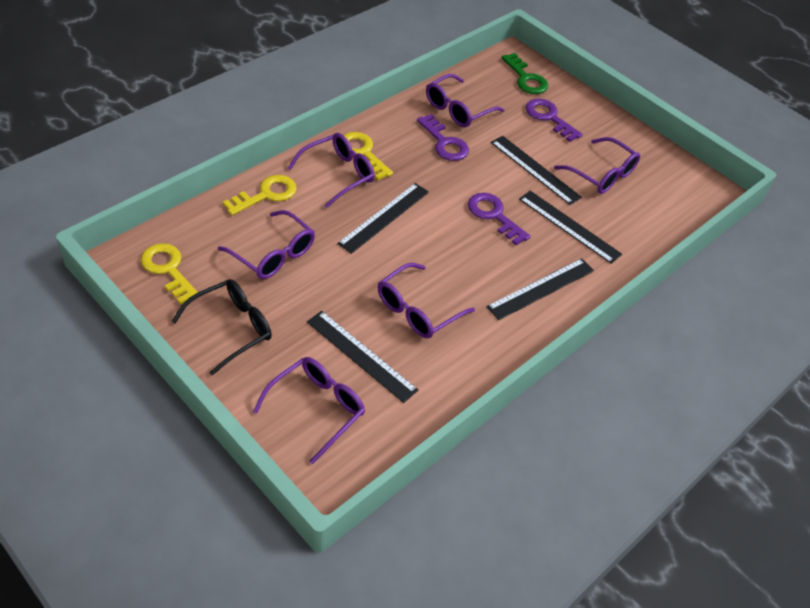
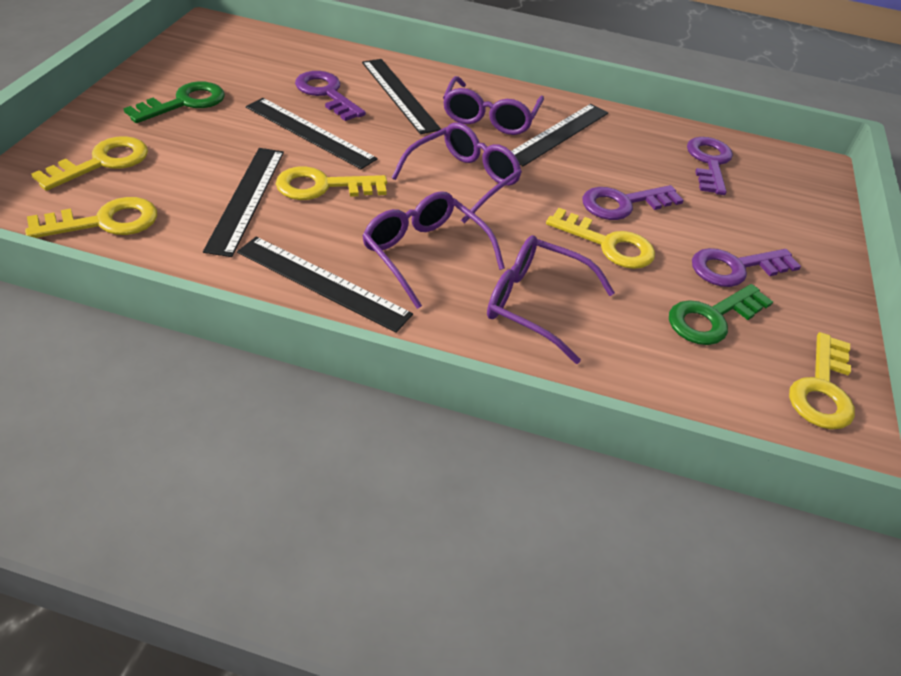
black glasses: [171,279,272,375] = 1 -> none = 0
green key: [501,53,548,94] = 1 -> [123,81,225,123] [669,284,773,345] = 2
purple glasses: [218,210,315,279] [253,357,365,464] [288,133,375,208] [378,263,475,338] [426,74,505,127] [554,137,640,194] = 6 -> [362,191,505,309] [391,122,522,224] [443,76,544,135] [487,235,615,364] = 4
purple key: [417,114,469,161] [468,193,531,245] [526,99,583,142] = 3 -> [295,71,366,121] [583,185,684,220] [687,137,733,195] [692,248,801,287] = 4
yellow key: [141,243,198,305] [222,175,297,215] [344,132,393,180] = 3 -> [25,197,157,238] [31,136,148,191] [276,166,387,200] [546,208,655,269] [789,332,855,429] = 5

